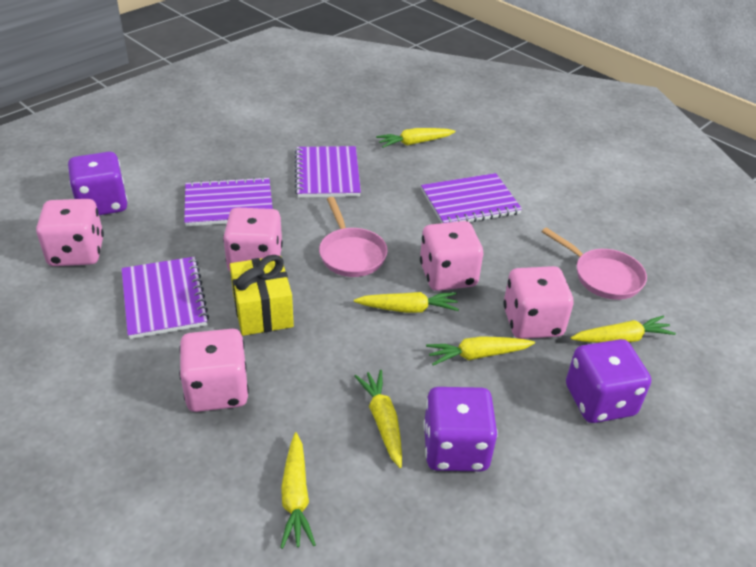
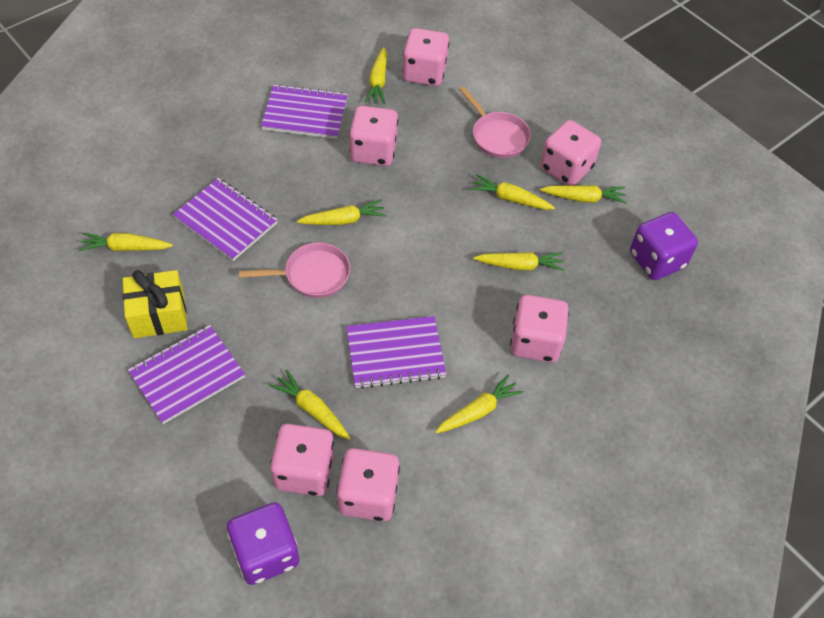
pink dice: [36,199,104,266] [179,329,249,412] [223,207,283,272] [420,221,483,291] [503,266,574,339] = 5 -> [270,424,334,496] [337,448,400,521] [349,106,398,166] [402,28,449,86] [510,295,569,363] [540,120,601,185] = 6
purple dice: [68,152,128,215] [423,387,498,471] [566,339,651,423] = 3 -> [227,502,299,585] [630,212,698,280] = 2
yellow carrot: [280,432,316,549] [354,292,459,313] [354,370,402,468] [376,128,456,148] [426,336,535,366] [571,316,676,343] = 6 -> [79,233,173,251] [269,370,351,440] [297,199,386,225] [365,47,387,104] [435,374,523,433] [470,174,555,210] [473,252,565,271] [540,185,627,204] = 8

